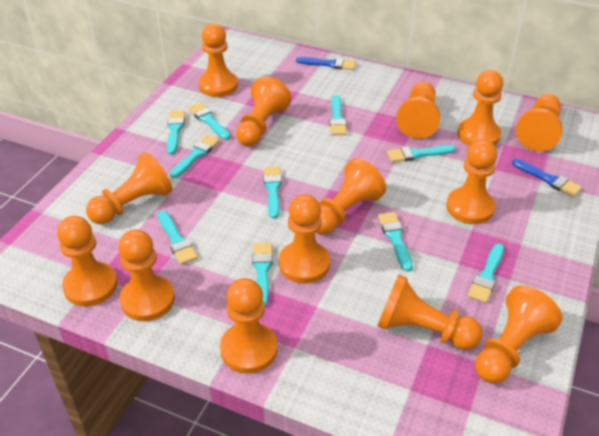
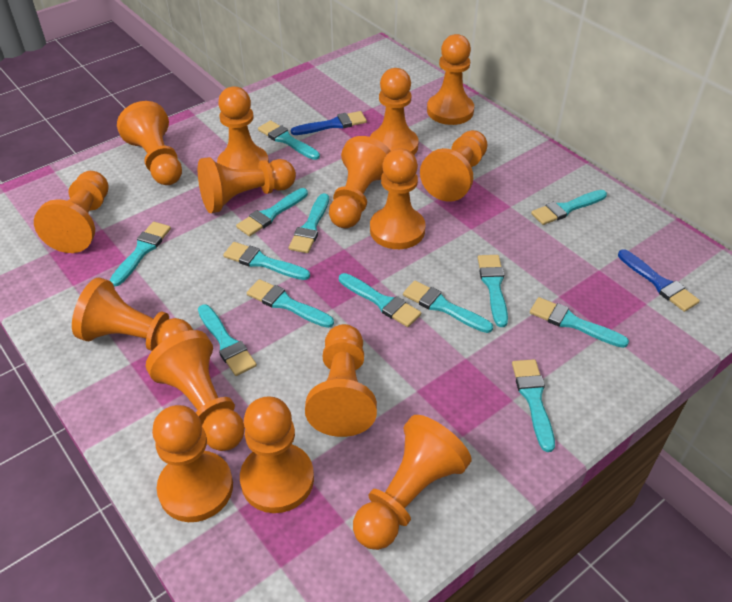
orange pawn: [57,216,117,307] [86,152,173,224] [118,229,175,321] [198,23,238,97] [220,278,278,374] [236,77,291,146] [279,194,330,284] [316,158,386,235] [377,275,483,350] [396,81,440,139] [446,140,497,224] [457,70,503,146] [475,285,562,384] [516,94,563,151] = 14 -> [34,171,108,253] [72,277,193,351] [117,101,182,185] [146,330,245,451] [152,405,233,522] [198,157,296,213] [217,87,269,170] [240,396,314,513] [305,324,377,437] [329,136,391,228] [353,415,471,550] [370,68,419,155] [370,148,425,249] [420,130,487,202] [427,34,474,125] = 15
turquoise brush: [158,211,198,265] [167,111,186,155] [170,135,220,178] [188,102,230,140] [252,243,273,306] [264,167,282,219] [330,95,347,135] [378,212,413,272] [387,145,456,162] [468,243,504,303] = 10 -> [110,222,171,286] [198,304,257,376] [223,242,310,280] [236,188,308,236] [247,279,334,328] [258,120,320,160] [289,193,329,253] [339,273,421,327] [403,280,493,333] [478,255,508,327] [512,359,555,452] [530,297,629,348] [531,190,607,225] = 13

